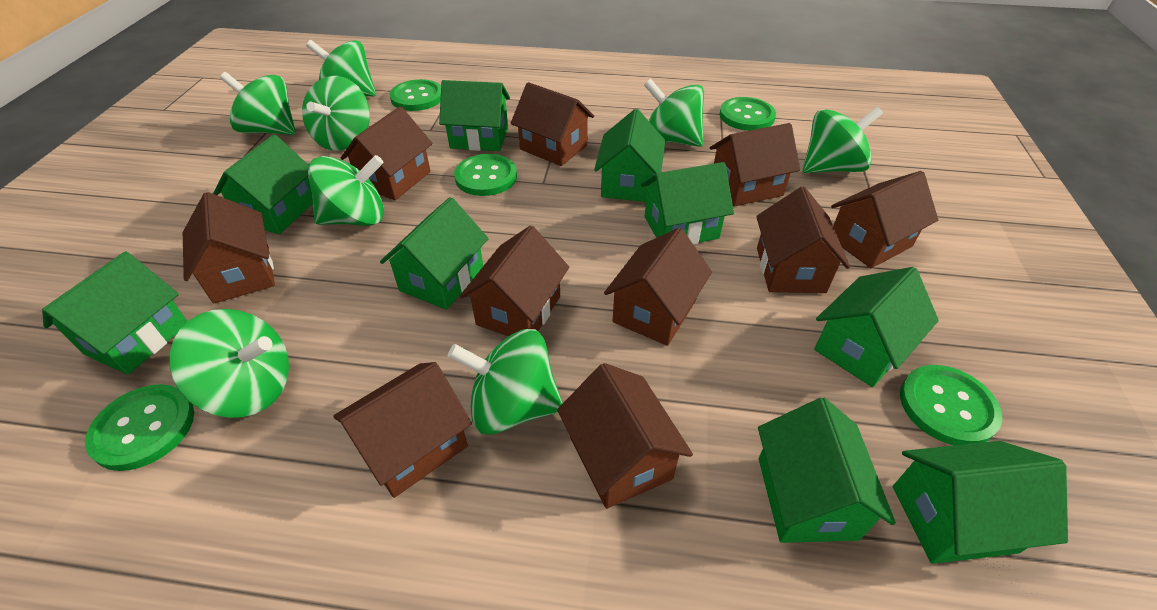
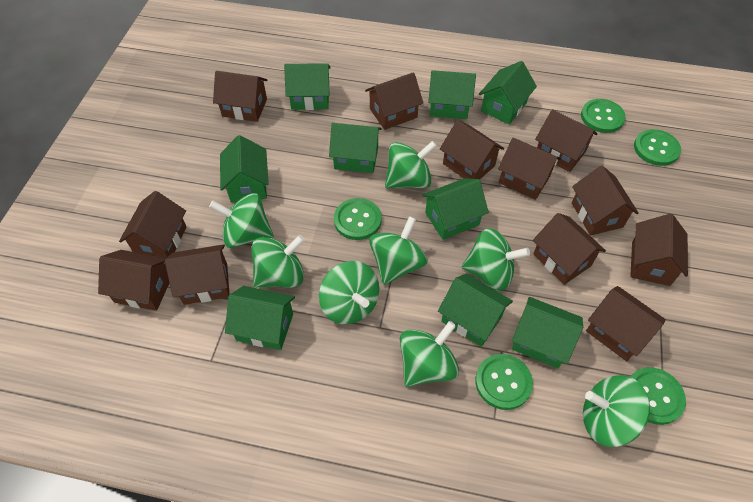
brown house: [183,192,275,304] [333,362,472,498] [340,107,433,200] [460,226,569,337] [511,82,594,166] [557,363,693,509] [604,228,712,346] [710,123,800,207] [756,187,850,293] [831,171,938,268] = 10 -> [98,250,169,311] [119,191,187,258] [165,244,230,305] [213,71,268,122] [365,72,423,130] [440,120,504,180] [498,138,561,200] [533,213,606,285] [535,109,597,172] [572,166,639,235] [586,286,666,361] [630,214,688,286] = 12

